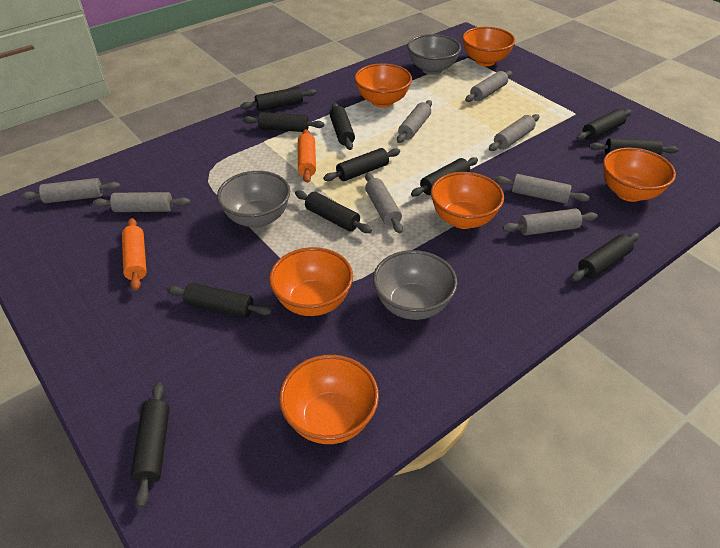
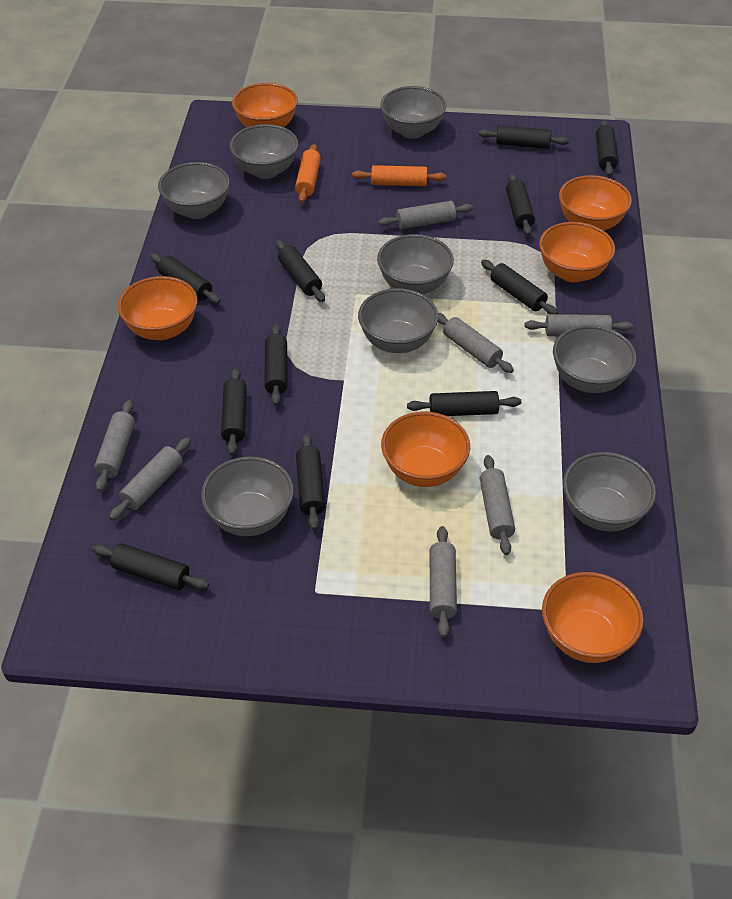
grey bowl: [217,171,290,228] [373,250,457,320] [407,34,461,75] = 3 -> [158,162,230,219] [201,456,294,536] [230,124,298,179] [358,288,438,353] [377,234,454,294] [380,86,446,138] [553,325,636,393] [563,452,656,531] = 8
grey rolling pin: [21,178,120,203] [93,192,190,212] [365,173,403,233] [397,100,432,143] [465,71,512,102] [489,114,540,151] [495,174,590,204] [503,209,598,235] = 8 -> [94,400,135,492] [109,438,191,520] [379,201,473,229] [430,526,457,638] [438,313,514,373] [480,455,515,555] [524,314,633,336] = 7

